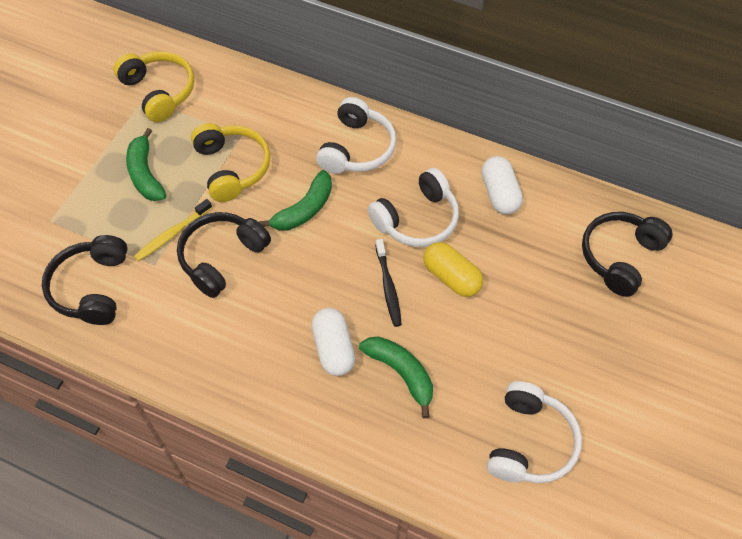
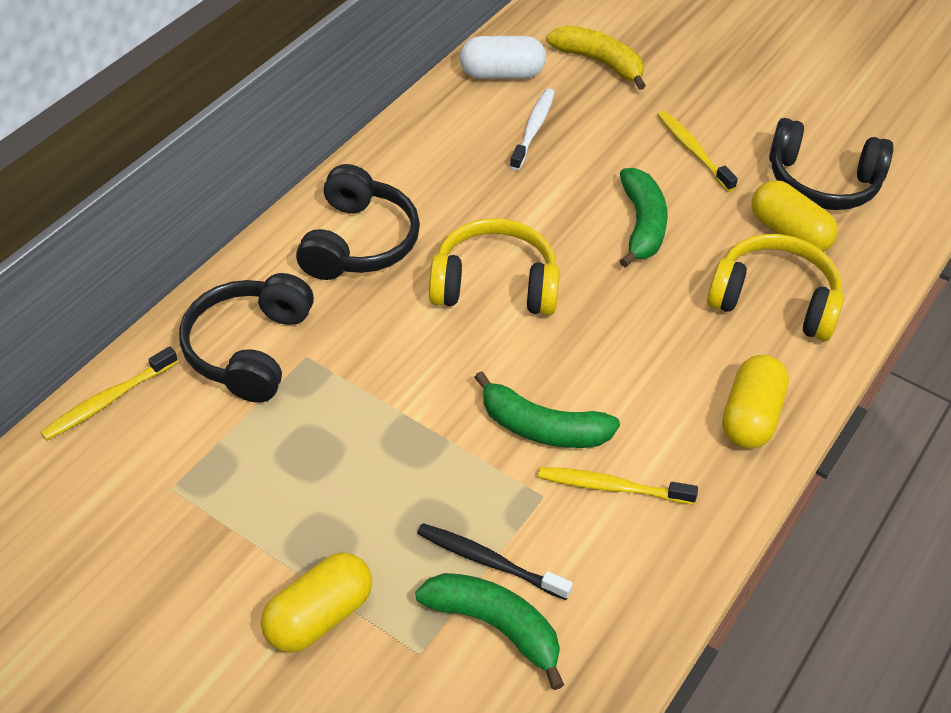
white capsule: [312,308,355,376] [481,156,523,214] = 2 -> [460,36,546,79] = 1
white headphones: [316,97,397,174] [368,168,459,247] [487,381,582,483] = 3 -> none = 0
white toothbrush: none = 0 -> [510,88,555,171] = 1
yellow banana: none = 0 -> [546,25,646,90] = 1
yellow capsule: [423,242,483,297] = 1 -> [261,552,372,653] [722,355,789,449] [752,180,838,252] = 3
yellow toothbrush: [134,199,212,261] = 1 -> [40,346,178,441] [538,467,698,504] [657,111,738,192] = 3

